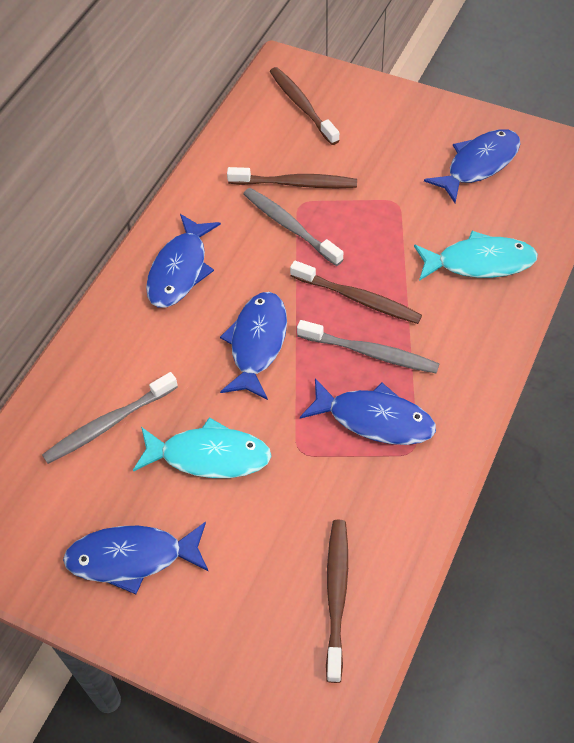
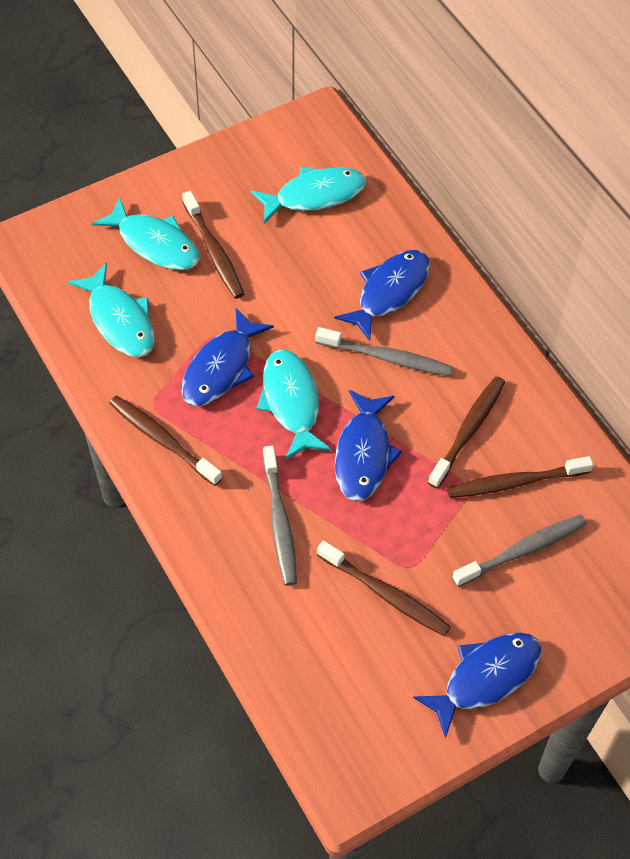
blue fish: [63,522,209,594] [146,214,221,308] [220,292,287,400] [300,378,436,445] [424,129,520,203] = 5 -> [181,308,274,406] [334,250,430,341] [335,390,402,502] [413,632,542,738] = 4
brown toothbrush: [227,167,357,188] [270,67,340,145] [290,261,422,324] [326,520,348,683] = 4 -> [109,395,222,486] [182,191,244,299] [317,540,451,636] [428,376,505,488] [447,456,593,498] = 5
turquoise fish: [133,417,271,478] [414,231,538,281] = 2 -> [68,263,155,357] [92,197,200,270] [251,167,366,223] [257,350,331,460] = 4

